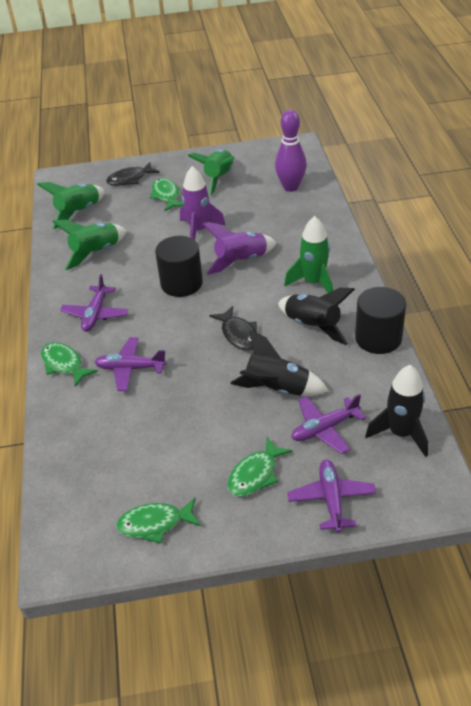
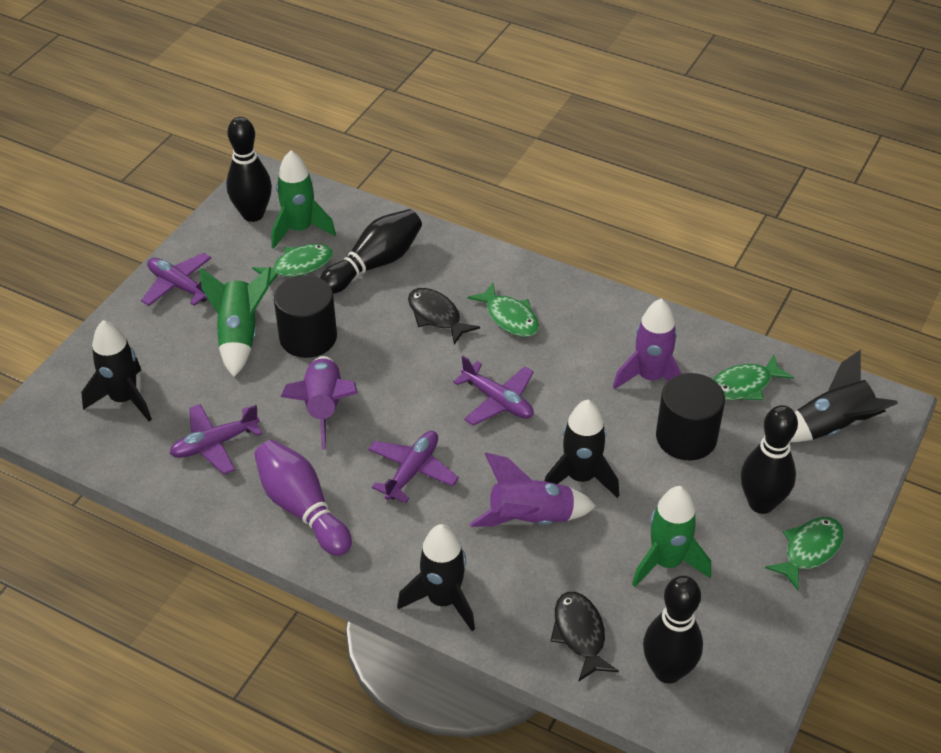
black bowling pin: none = 0 -> [226,117,272,222] [320,209,422,294] [643,576,703,684] [741,405,798,514] = 4
black rocket: [230,330,329,396] [278,288,355,345] [365,365,428,457] = 3 -> [81,320,152,421] [397,524,475,631] [545,400,619,498] [790,350,898,442] = 4
green rocket: [37,182,105,229] [52,220,127,270] [188,149,235,196] [284,216,333,293] = 4 -> [200,267,271,377] [271,150,336,249] [632,486,711,587] = 3
purple rocket: [180,166,226,240] [203,223,277,275] = 2 -> [281,356,358,450] [469,453,596,527] [613,298,682,389] = 3

